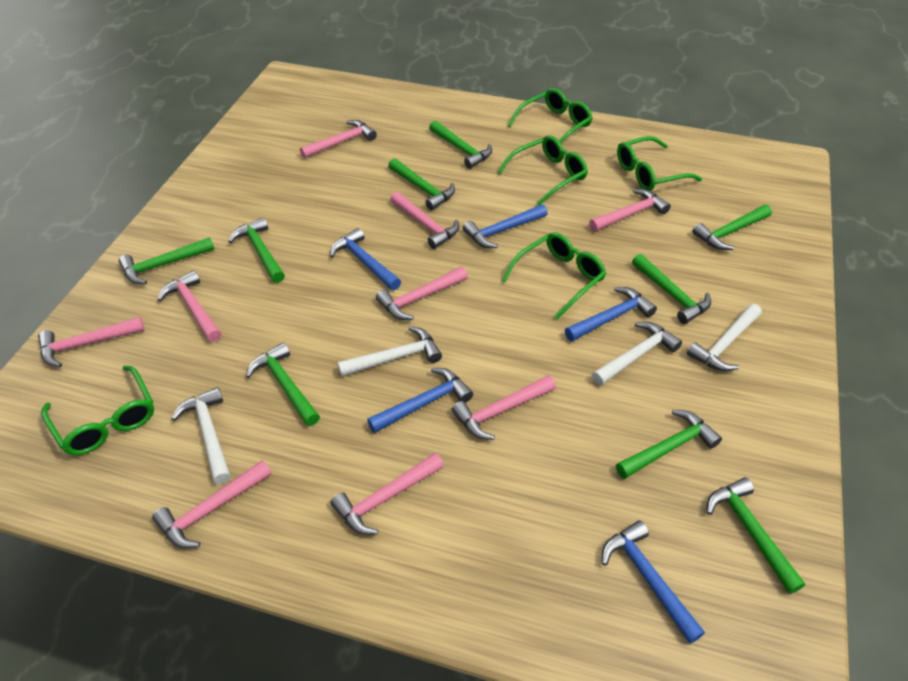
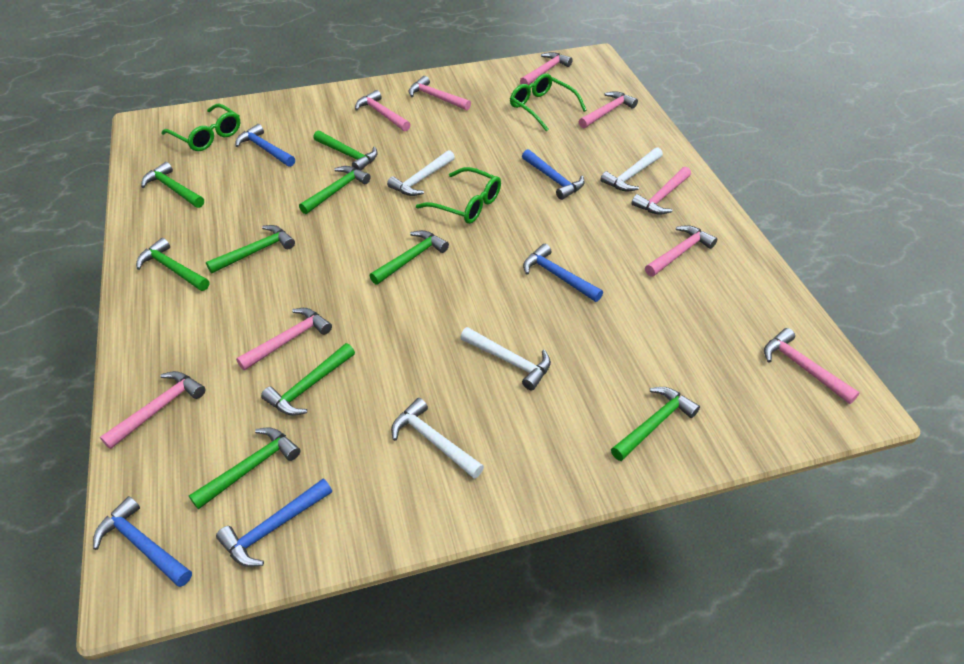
green glasses: [41,365,154,455] [498,135,588,205] [502,232,606,319] [508,88,593,143] [617,136,702,191] = 5 -> [161,104,240,151] [416,167,501,224] [510,73,586,132] = 3

